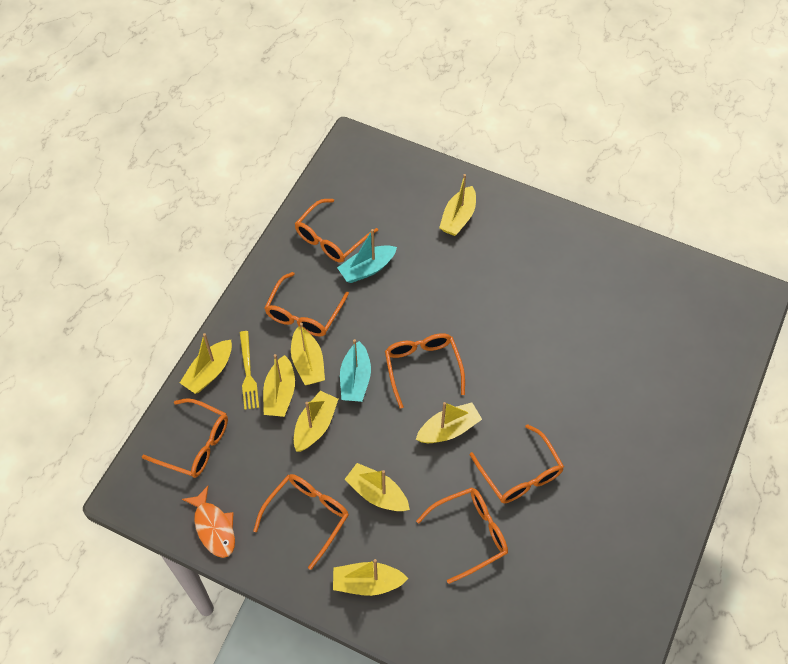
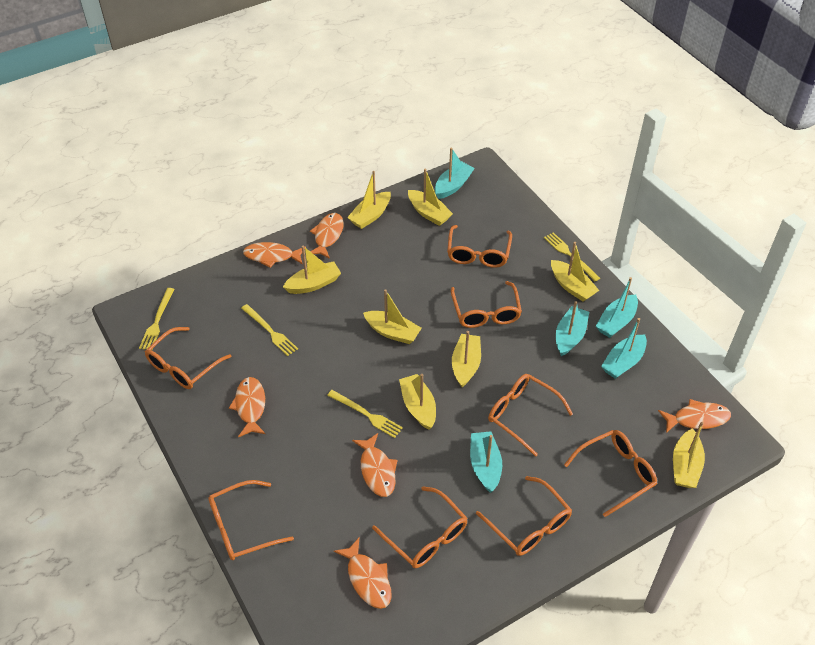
orange fish: [182,486,235,558] = 1 -> [229,377,266,437] [243,242,306,268] [310,213,344,259] [334,538,392,609] [352,433,398,497] [658,399,731,433] = 6
orange glasses: [142,398,228,478] [253,474,349,570] [264,272,349,337] [295,199,378,263] [385,333,465,409] [416,487,508,584] [470,424,564,503] = 7 -> [145,327,232,389] [208,480,294,560] [372,486,468,568] [447,225,512,268] [451,281,522,328] [476,476,572,556] [488,374,573,457] [564,430,657,517] = 8
turquoise boat: [337,229,397,283] [340,339,371,402] = 2 -> [435,148,475,199] [470,431,502,493] [556,301,589,356] [596,277,638,338] [601,318,647,379] = 5
yellow fork: [240,331,259,410] = 1 -> [139,288,174,350] [241,304,298,356] [327,390,403,438] [544,232,600,281] = 4

